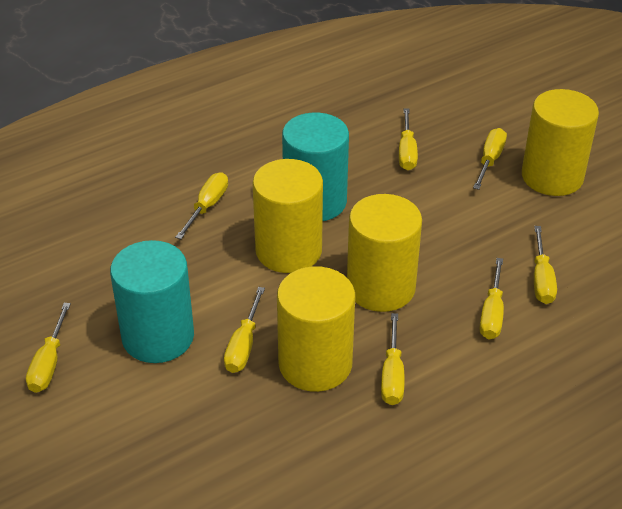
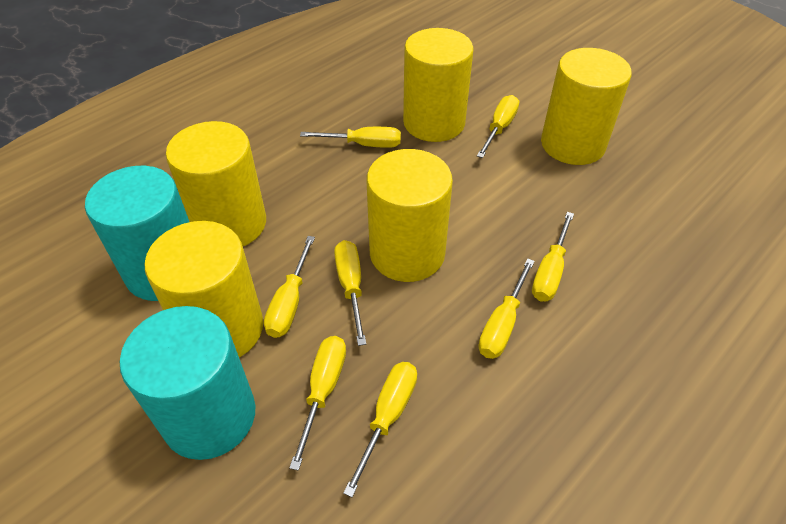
yellow cylinder: [253,159,323,273] [277,266,355,392] [347,194,422,312] [522,89,599,196] = 4 -> [145,221,263,357] [166,121,266,246] [367,149,453,282] [403,28,474,142] [541,48,632,165] = 5

